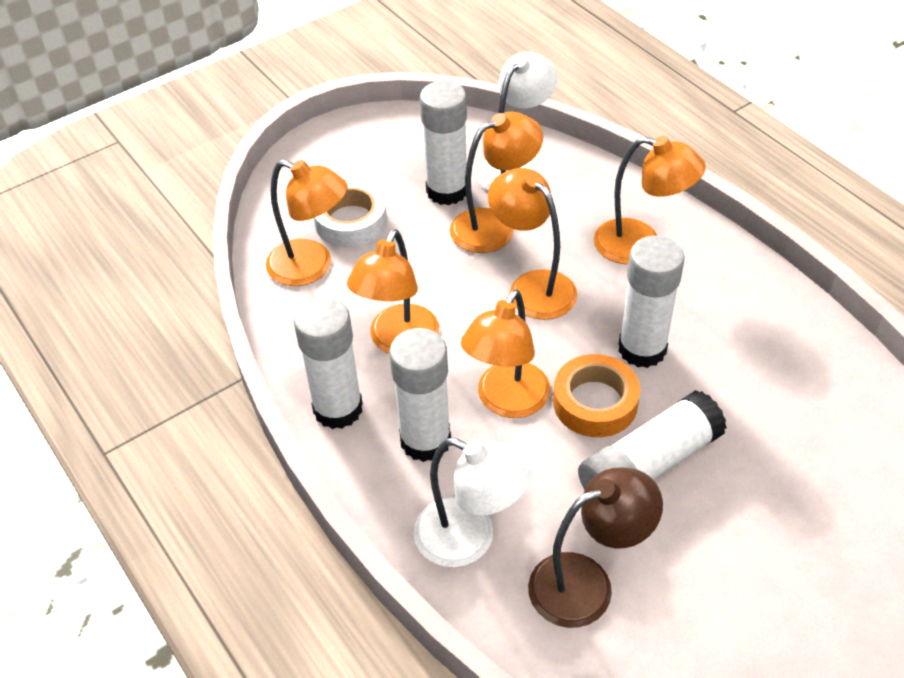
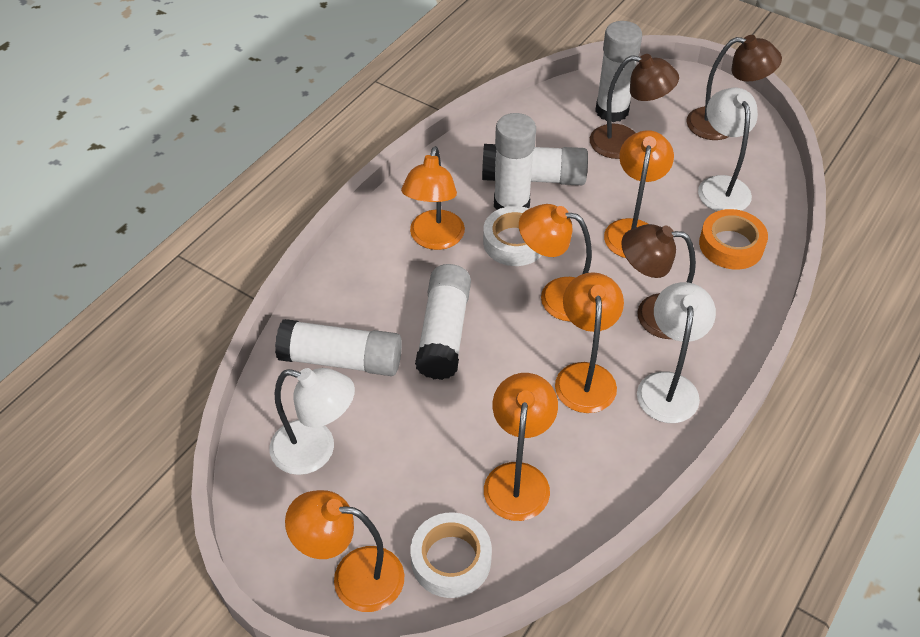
brown lamp: [528,467,663,628] = 1 -> [590,54,679,159] [621,224,696,339] [687,35,782,140] = 3
white lamp: [414,438,532,567] [477,52,557,191] = 2 -> [270,368,355,475] [637,282,716,423] [698,88,758,211] = 3
white tape: [314,181,387,247] = 1 -> [410,512,492,598] [483,206,542,266] = 2

